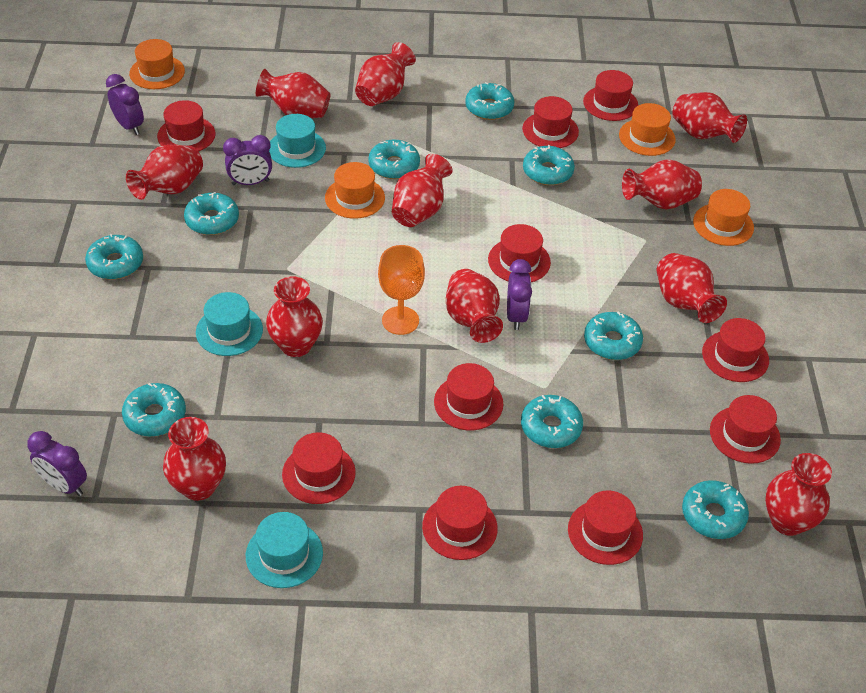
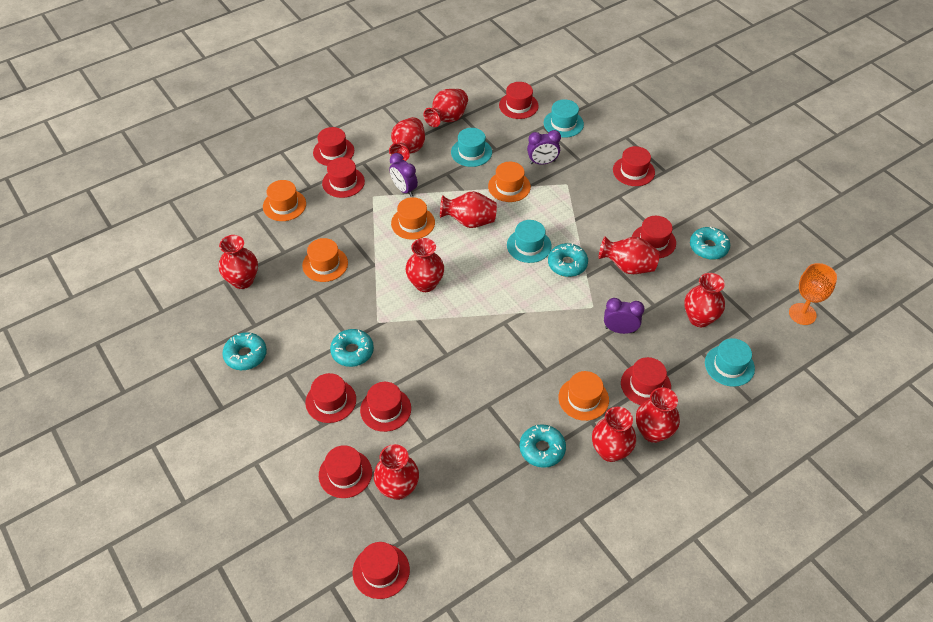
orange hat: [129,39,185,89] [325,162,385,219] [619,103,676,156] [693,189,754,246] = 4 -> [263,180,306,221] [302,238,348,282] [391,197,435,240] [488,162,531,202] [558,371,609,421] = 5
purple clock: [27,431,87,496] [106,74,144,135] [223,135,272,185] [507,259,532,330] = 4 -> [389,153,418,197] [527,130,561,165] [604,298,645,334] = 3
red vase: [126,145,203,200] [163,417,226,501] [256,69,331,118] [266,276,323,357] [355,42,416,106] [392,154,453,227] [446,269,503,343] [622,159,702,209] [656,253,727,323] [672,92,747,143] [765,453,832,536] = 11 -> [219,235,258,289] [374,444,419,500] [389,117,425,161] [406,238,444,292] [423,89,468,127] [440,191,497,228] [592,407,636,462] [599,236,660,274] [636,387,680,443] [684,273,725,327] = 10
turquoise donut: [85,234,143,280] [122,383,186,437] [184,192,239,235] [368,140,420,179] [465,82,514,120] [521,395,583,448] [523,145,575,185] [584,311,643,360] [682,480,749,539] = 9 -> [222,332,267,370] [330,329,374,367] [519,424,566,468] [548,243,588,277] [690,226,730,260] = 5
turquoise hat: [196,292,263,356] [246,512,323,588] [269,114,326,168] = 3 -> [451,128,492,167] [507,220,552,263] [544,99,584,138] [705,338,755,387] = 4

